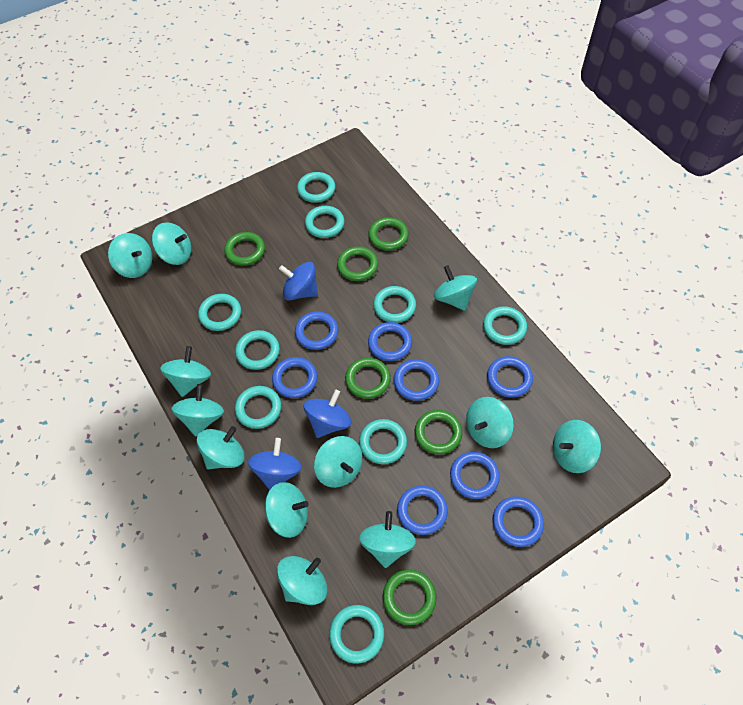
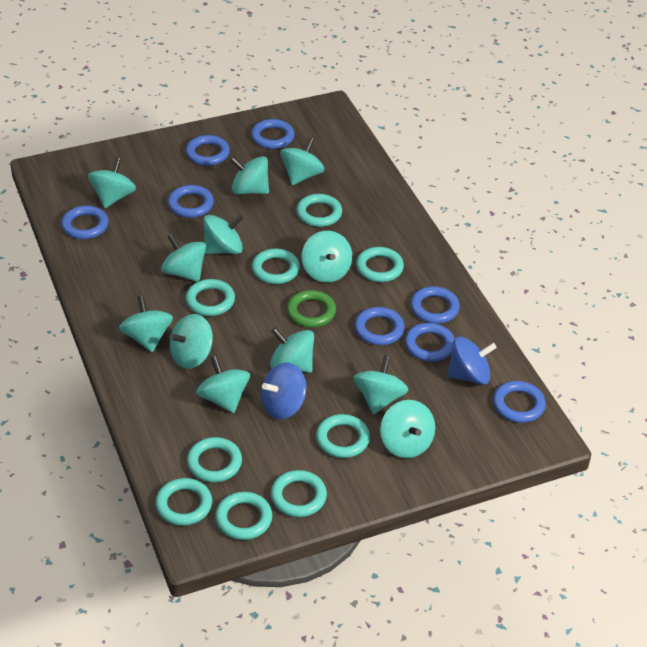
blue spinning top: [248,438,302,490] [279,262,318,300] [304,390,351,438] = 3 -> [261,363,307,419] [447,337,497,385] = 2
green ring: [224,232,265,266] [337,246,378,281] [345,357,391,399] [368,217,409,251] [383,569,436,625] [415,410,462,454] = 6 -> [287,290,336,328] = 1

